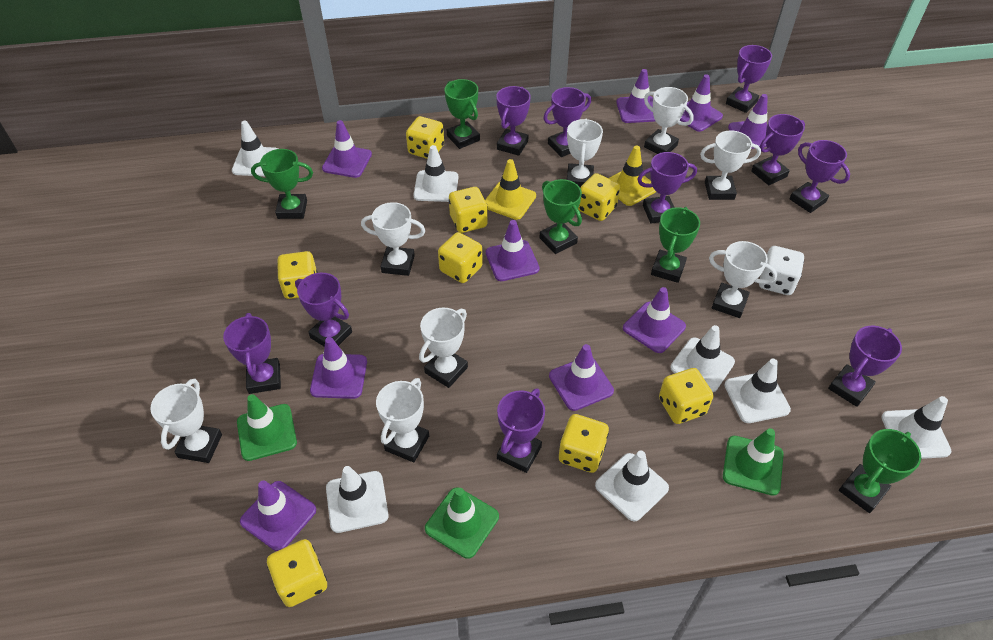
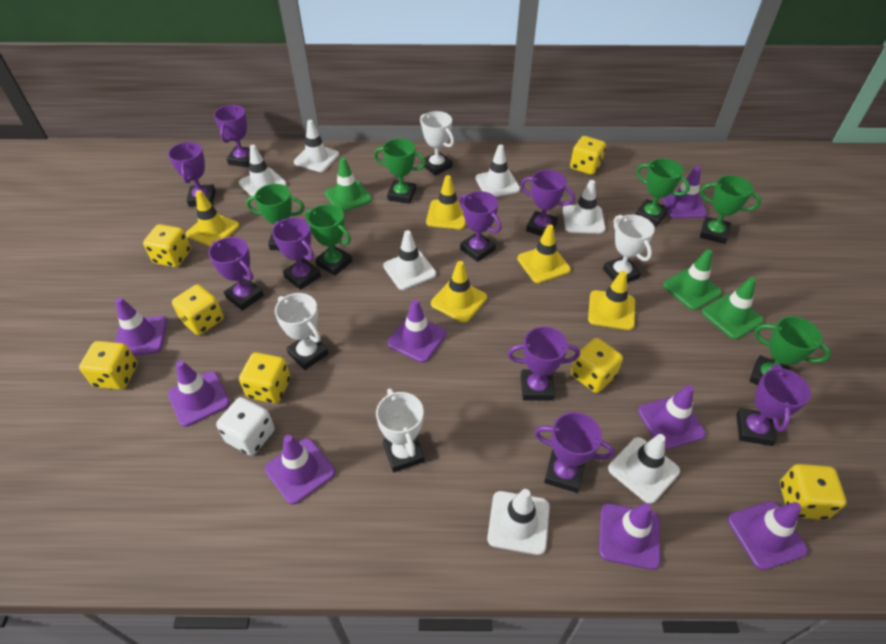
green trophy: [251,149,313,219] [444,79,480,149] [540,179,582,254] [651,207,700,283] [839,429,921,513] = 5 -> [246,184,305,250] [305,204,352,276] [374,138,426,204] [635,158,690,227] [700,175,761,244] [749,316,831,385] = 6
purple traffic cone: [240,480,316,551] [310,337,367,399] [322,120,372,178] [486,220,540,281] [549,344,614,411] [616,69,655,123] [623,287,686,353] [679,74,723,132] [728,94,768,149] = 9 -> [115,297,167,356] [168,360,230,427] [265,435,335,505] [387,299,446,363] [599,503,661,570] [638,385,706,450] [662,166,707,218] [728,501,808,570] = 8
purple trophy: [223,313,281,394] [295,273,352,347] [496,86,531,156] [497,388,545,473] [543,87,591,157] [637,152,697,224] [726,45,772,113] [751,114,805,185] [789,140,850,213] [828,326,902,407] = 10 -> [168,142,216,207] [208,237,264,311] [214,105,250,167] [272,218,321,290] [459,191,502,262] [507,326,580,401] [520,170,575,236] [534,412,615,493] [736,364,811,446] = 9
white trophy: [150,379,222,463] [361,202,425,276] [376,378,429,463] [419,307,468,388] [567,118,603,187] [644,87,694,154] [700,130,761,200] [709,241,777,318] = 8 -> [275,293,328,370] [376,388,425,472] [420,111,454,176] [603,215,655,283] = 4
yellow dice: [267,539,327,607] [277,251,318,299] [406,116,444,159] [438,232,483,283] [449,187,488,233] [559,414,609,473] [578,173,620,221] [659,368,713,424] = 8 -> [79,341,138,390] [143,224,191,267] [172,284,224,335] [239,352,290,404] [570,136,606,175] [571,338,623,393] [780,464,846,520] = 7
yellow traffic cone: [485,159,536,220] [608,145,656,206] = 2 -> [186,190,239,247] [426,175,466,229] [431,261,487,323] [517,224,571,283] [588,271,635,330] = 5

